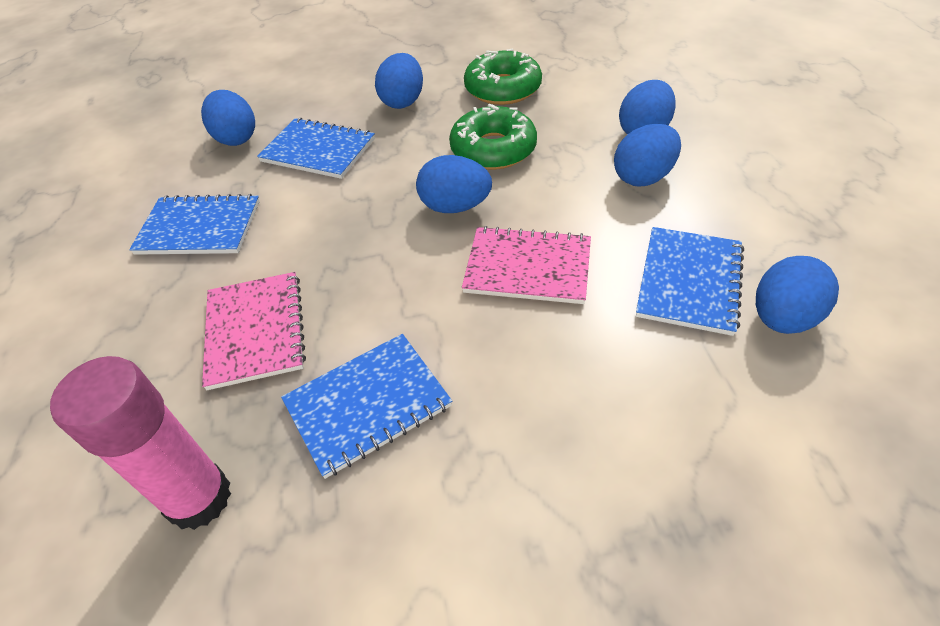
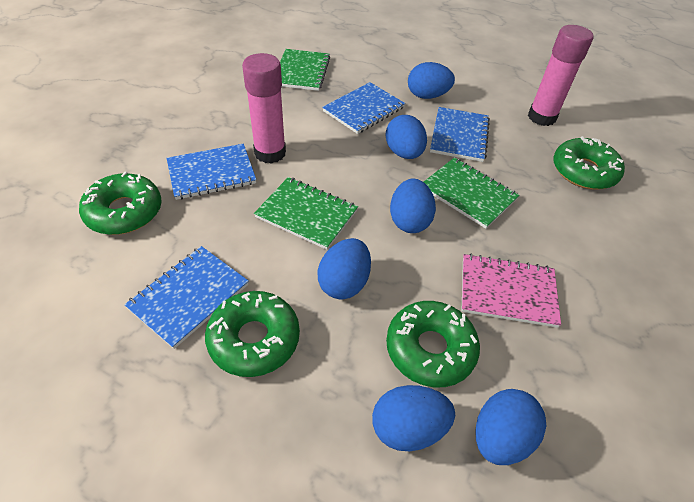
green donut: [449,104,537,170] [464,48,542,105] = 2 -> [79,172,162,235] [205,291,300,377] [386,301,480,387] [553,136,625,190] = 4
green notebook: none = 0 -> [254,177,358,250] [280,49,330,91] [424,157,519,229] = 3
pink glue stick: [50,356,231,530] = 1 -> [242,53,286,164] [528,25,593,126] = 2
pink notebook: [202,272,306,390] [462,226,591,304] = 2 -> [461,254,561,328] = 1

